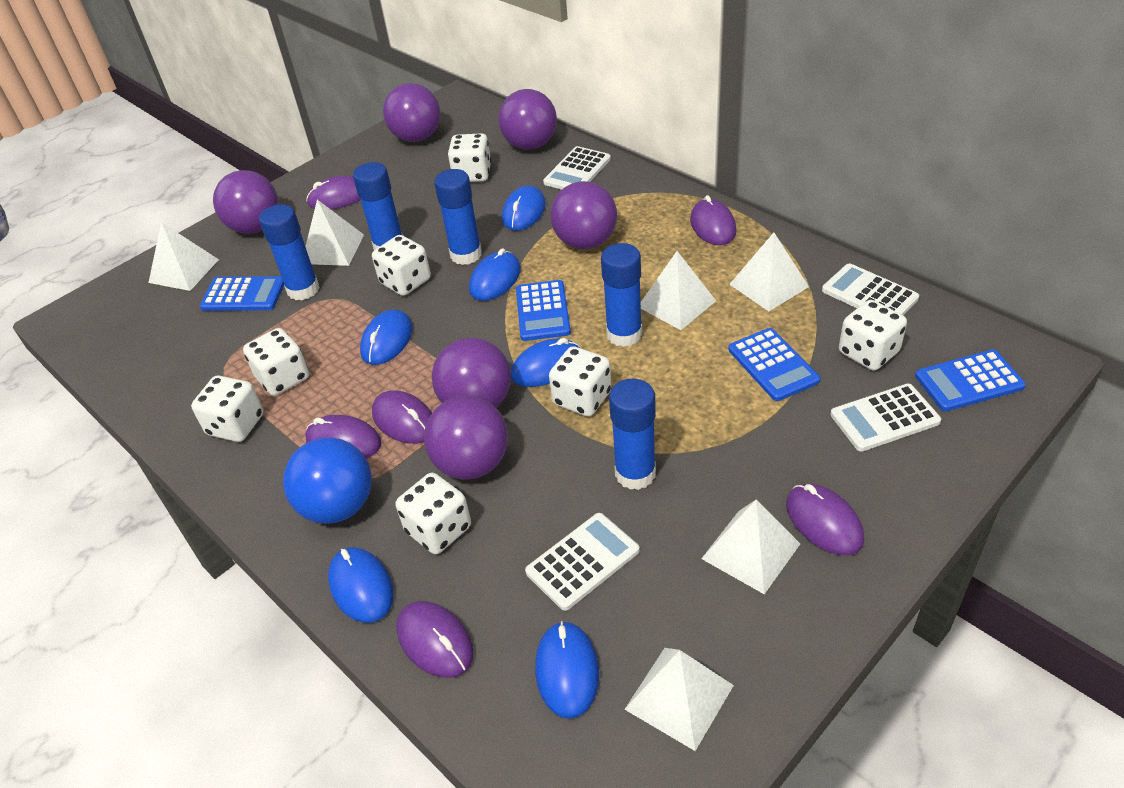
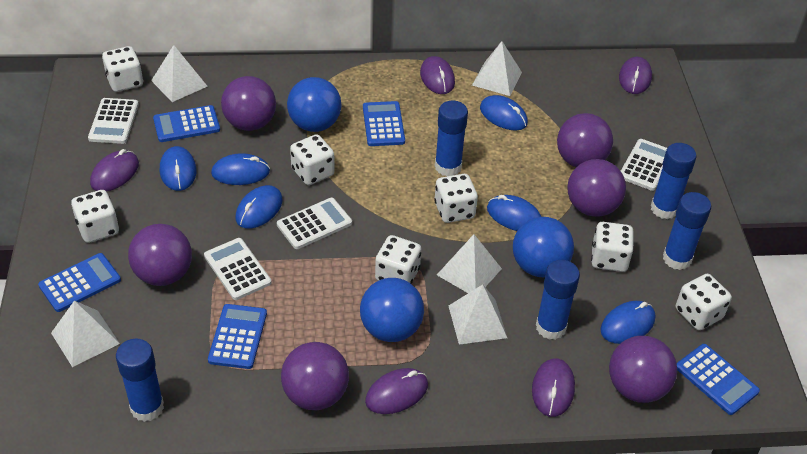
blue ball: [283,437,372,524] = 1 -> [287,77,342,132] [360,278,424,342] [513,217,574,277] = 3
blue calculator: [200,276,284,311] [516,280,571,341] [728,328,820,401] [915,350,1026,411] = 4 -> [38,253,121,312] [153,105,220,142] [208,304,267,369] [363,101,405,146] [677,344,760,415] = 5
purple mouse: [305,415,382,458] [306,176,361,209] [372,391,432,444] [396,601,474,678] [690,195,737,245] [786,484,864,555] = 6 -> [90,149,139,191] [365,368,428,414] [420,56,455,94] [532,358,575,417] [619,57,652,94] = 5
white pyramid: [148,222,219,291] [305,200,364,266] [624,648,734,751] [641,251,716,330] [701,499,800,594] [729,233,809,311] = 6 -> [51,301,120,367] [151,45,208,102] [437,234,502,293] [449,284,507,345] [472,41,522,96] = 5

